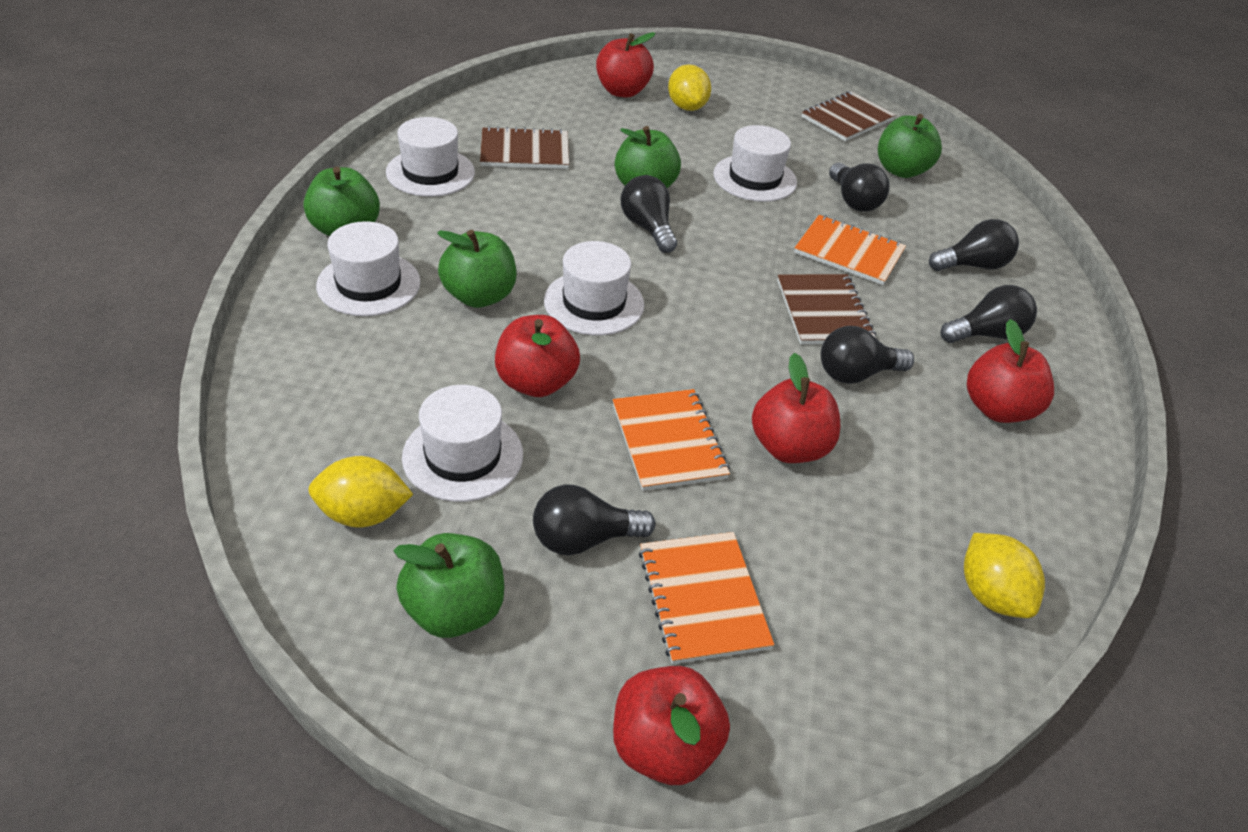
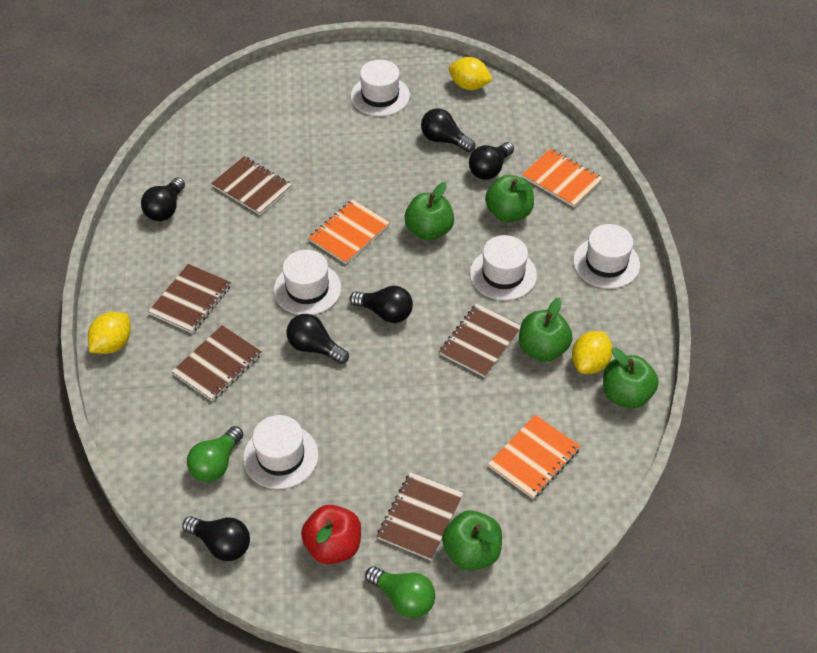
brown notebook: [480,126,569,169] [777,274,876,345] [801,91,896,141] = 3 -> [148,264,231,333] [172,325,262,401] [211,156,292,215] [377,472,463,560] [439,304,521,377] = 5
green light bulb: none = 0 -> [187,426,243,482] [365,566,435,618] = 2
red apple: [495,315,580,397] [596,32,656,98] [613,666,730,785] [752,353,840,463] [967,319,1054,423] = 5 -> [301,505,361,564] = 1

